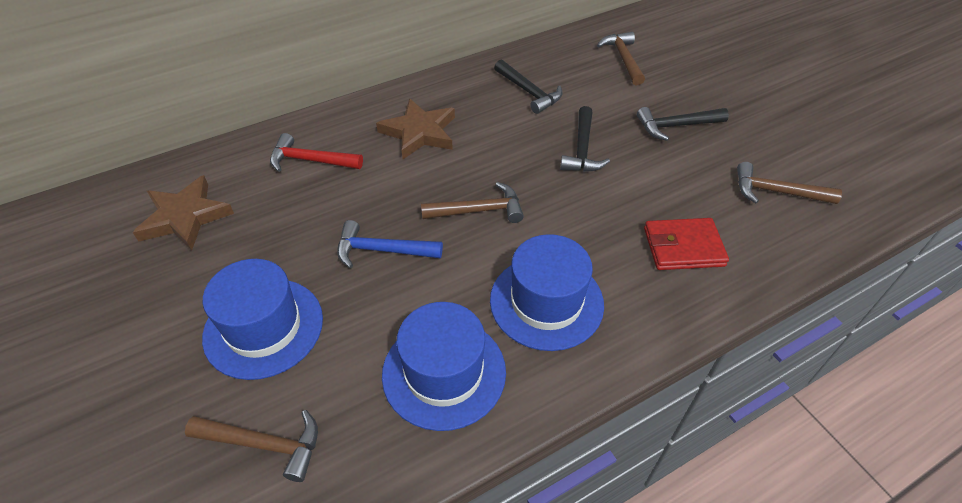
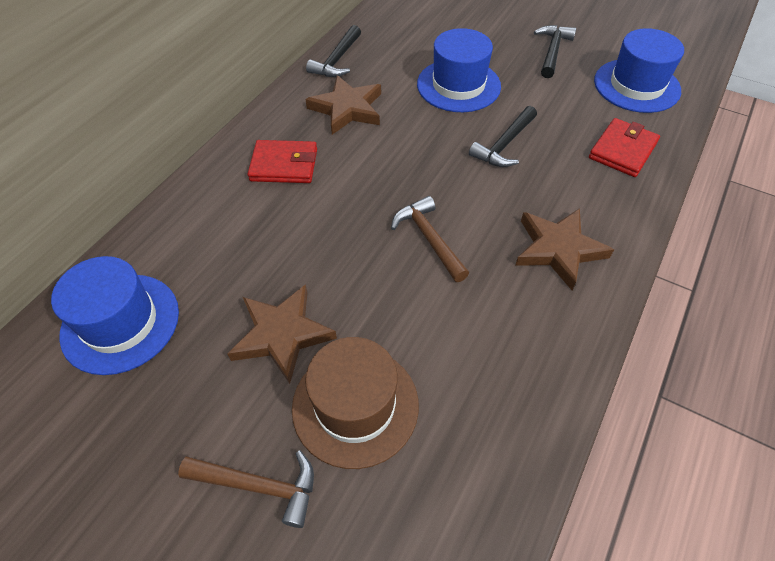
blue hammer: [337,220,443,268] = 1 -> none = 0
brown hammer: [185,410,318,482] [421,182,524,223] [597,32,645,85] [737,162,842,204] = 4 -> [178,451,314,528] [391,196,469,282] = 2
brown hat: none = 0 -> [292,337,419,469] = 1
brown star: [133,175,234,250] [376,98,455,159] = 2 -> [227,284,337,384] [305,75,381,135] [515,208,614,290] = 3
red hammer: [270,133,363,172] = 1 -> none = 0
red wallet: [644,218,729,270] = 1 -> [248,140,317,183] [589,118,660,177] = 2

